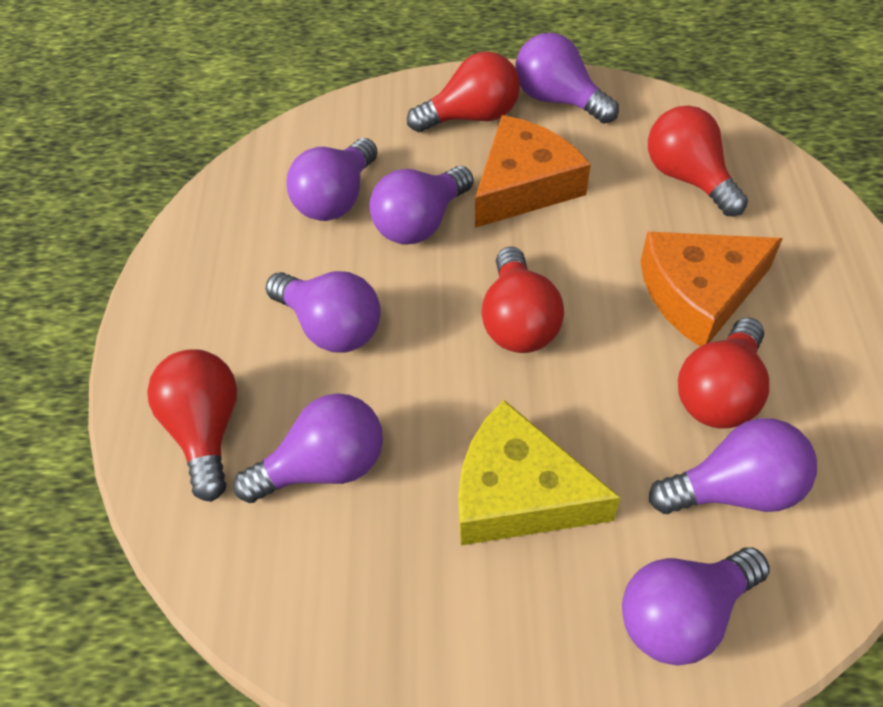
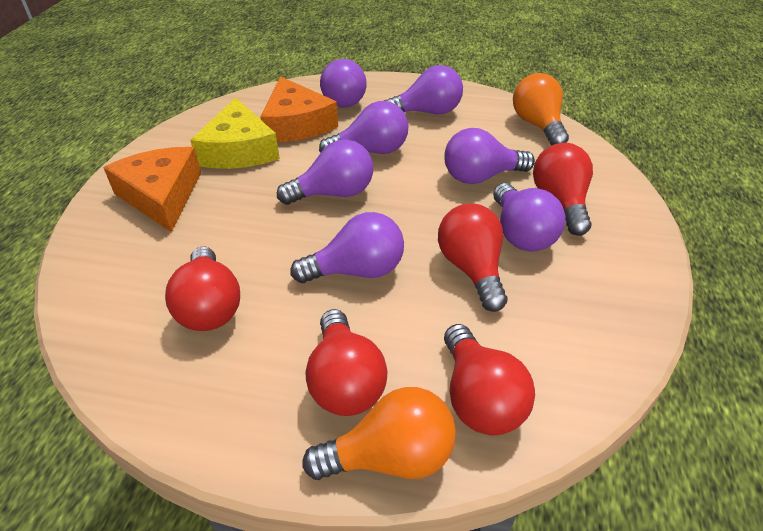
orange light bulb: none = 0 -> [302,387,456,480] [513,73,569,146] = 2

